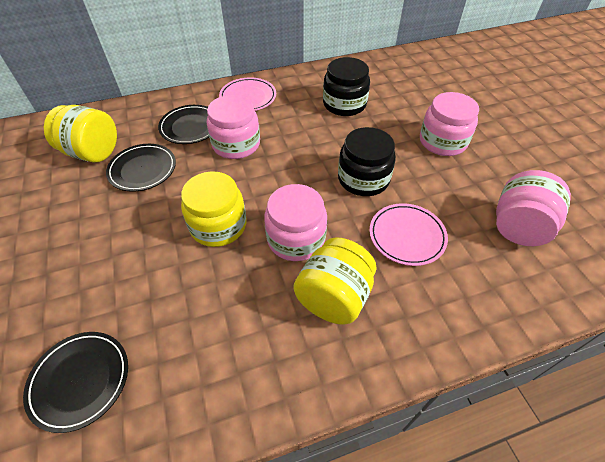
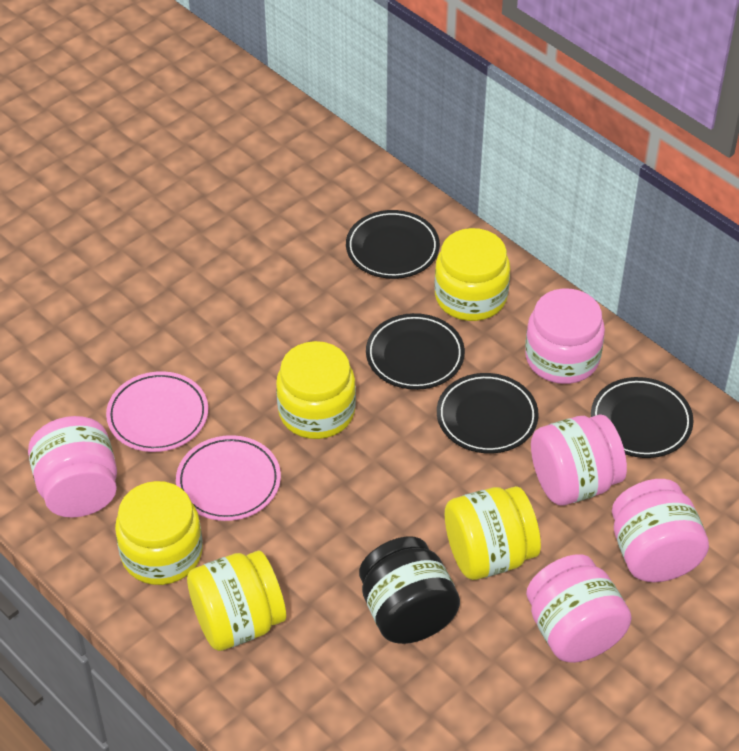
black jar: [323,57,370,116] [338,127,396,196] = 2 -> [359,536,460,644] = 1
black plate: [23,332,128,433] [106,144,176,192] [158,105,209,144] = 3 -> [346,210,440,279] [366,313,465,390] [437,373,539,454] [591,377,694,458] = 4
pink jar: [207,95,260,159] [264,184,327,261] [420,92,479,156] [496,170,571,246] = 4 -> [28,416,117,518] [525,288,605,384] [526,554,632,663] [531,414,627,505] [612,479,709,582] = 5
yellow jar: [44,105,117,162] [181,171,246,247] [294,237,377,325] = 3 -> [115,481,203,585] [187,551,286,651] [276,341,356,439] [435,228,510,321] [445,486,541,580] = 5

